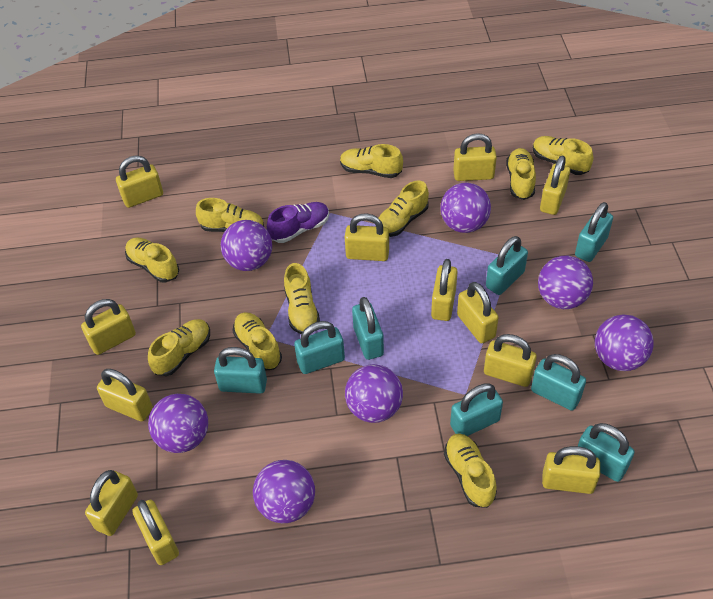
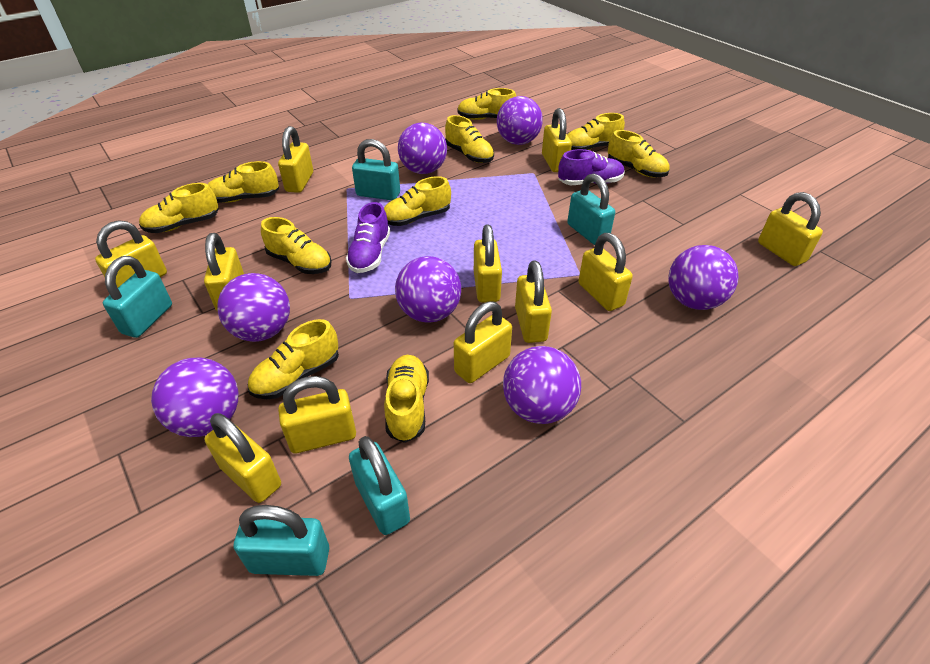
purple shoe: [267,202,329,243] = 1 -> [346,202,390,273] [558,149,625,185] = 2
turquoise padlock: [214,347,267,394] [294,321,345,374] [352,297,384,360] [450,383,503,436] [486,236,528,295] [531,354,586,411] [575,202,613,262] [578,423,634,482] = 8 -> [103,256,172,338] [234,505,329,576] [349,436,410,535] [352,139,400,200] [567,174,615,245] = 5
yellow padlock: [81,299,136,355] [85,470,138,536] [97,369,153,422] [116,156,163,208] [132,500,179,565] [345,213,389,261] [431,259,458,321] [453,133,497,181] [457,282,499,343] [484,334,537,387] [540,156,570,215] [542,446,600,494] = 12 -> [95,220,167,288] [204,233,244,311] [205,413,281,503] [278,126,313,193] [278,376,356,453] [454,301,512,383] [474,225,502,303] [515,260,552,343] [542,108,572,172] [578,233,633,311] [758,192,823,266] = 11

